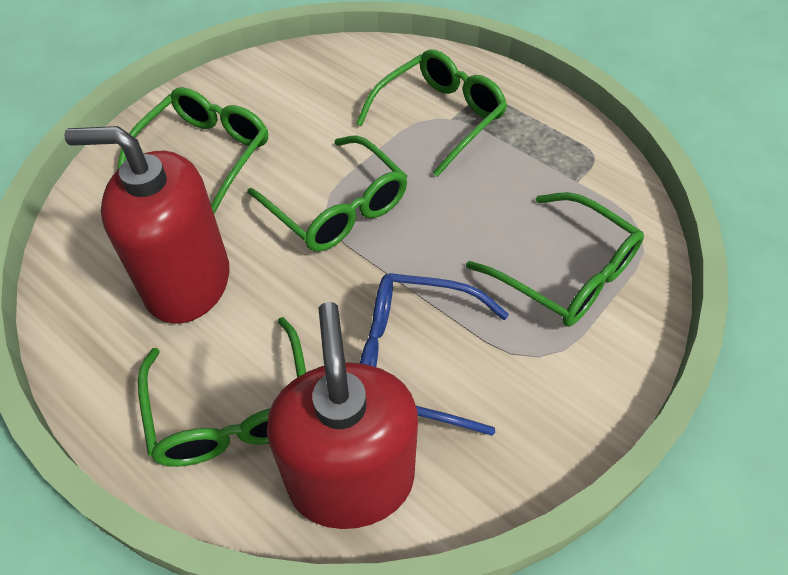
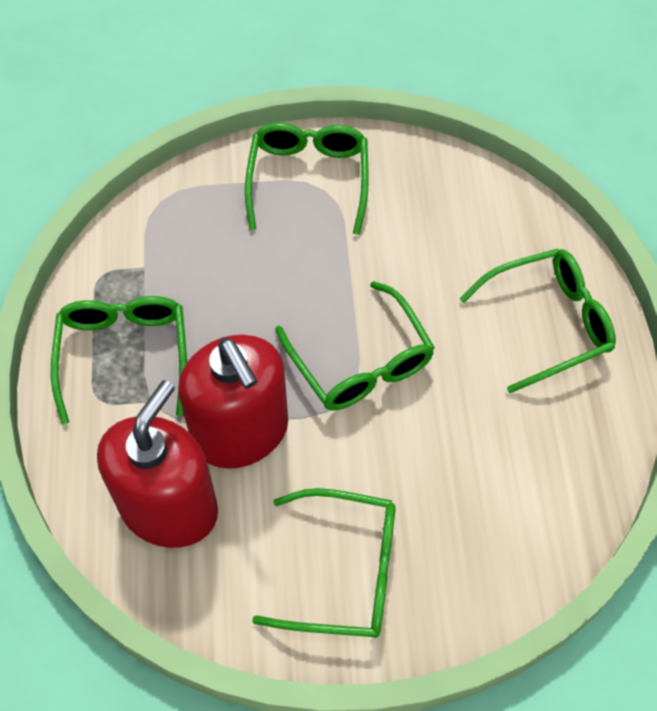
blue glasses: [360,273,509,436] = 1 -> none = 0

